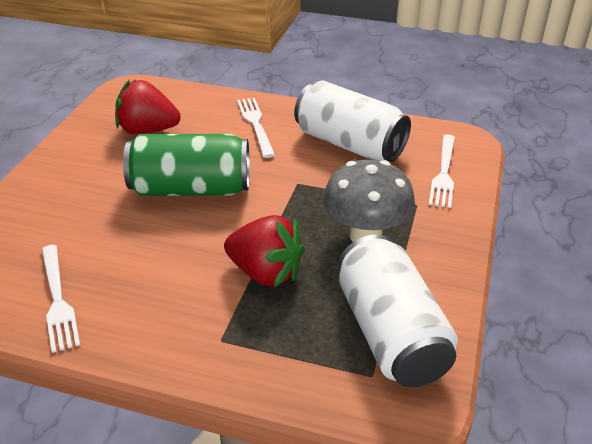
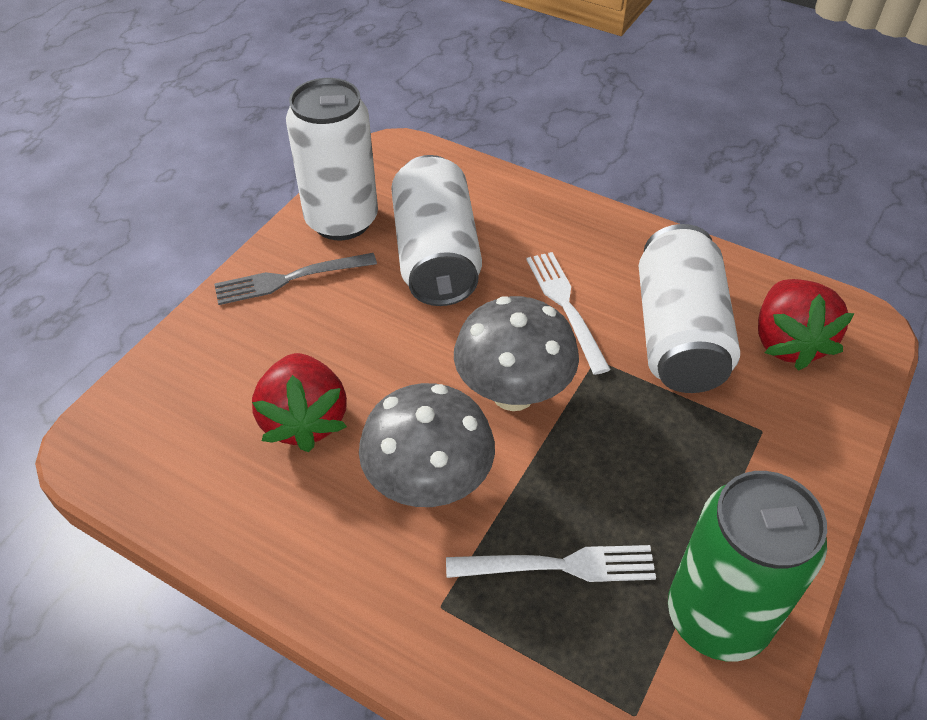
grey fork: none = 0 -> [214,253,377,305] = 1
grey mushroom: [323,160,415,242] = 1 -> [359,383,495,507] [454,296,579,411] = 2
white can: [294,81,411,162] [339,235,458,388] = 2 -> [286,78,378,240] [391,155,482,306] [639,224,740,393] = 3
white fork: [42,245,80,353] [237,98,275,158] [429,134,455,208] = 3 -> [446,545,656,582] [526,252,611,375] = 2

